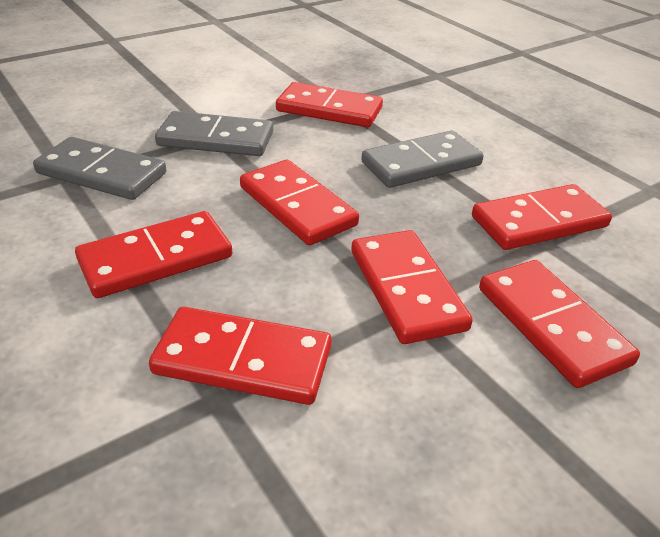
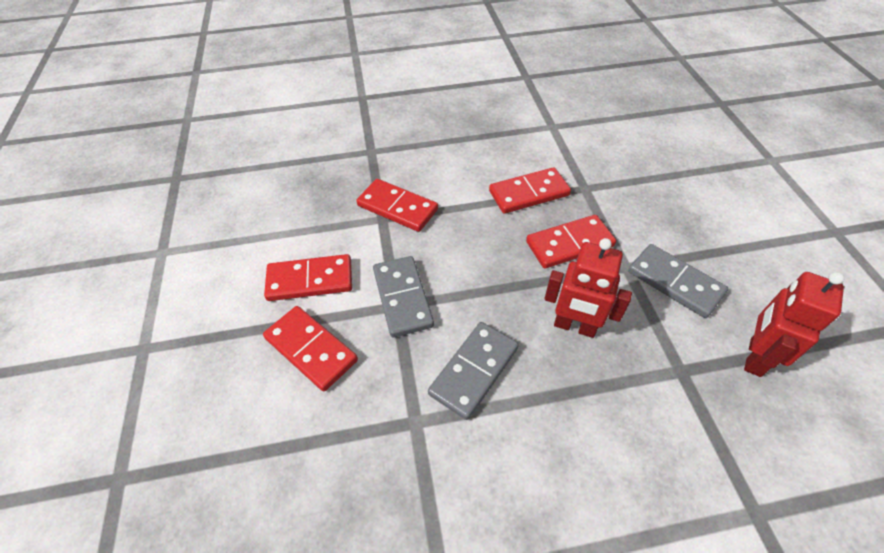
red domino: [75,211,232,298] [149,307,332,405] [240,160,359,245] [276,82,383,127] [351,230,473,344] [472,184,612,250] [479,260,640,388] = 7 -> [263,306,358,391] [264,254,352,301] [356,179,438,232] [489,167,571,214] [526,215,616,269] = 5
red robot: none = 0 -> [544,238,632,338] [744,272,844,377] = 2

